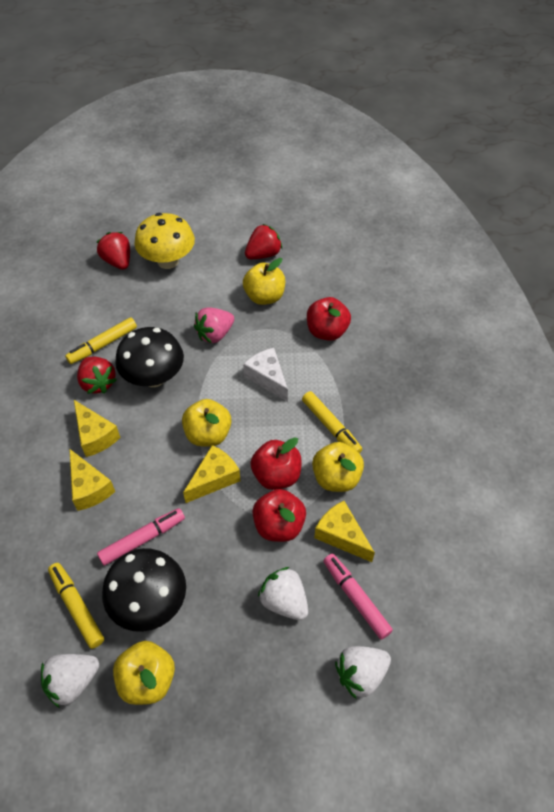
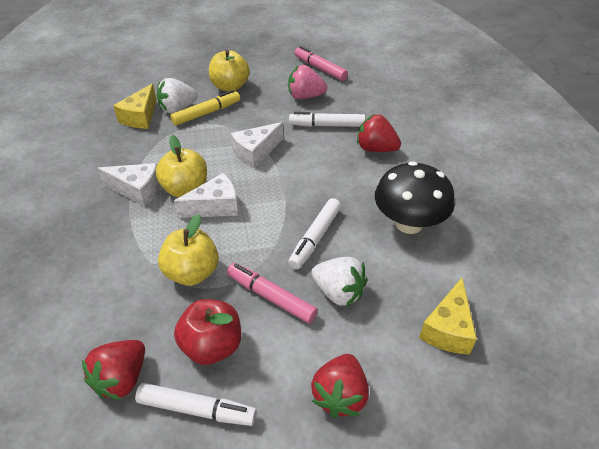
black mushroom: [102,548,186,632] [115,327,184,387] = 2 -> [375,161,455,234] = 1
red apple: [250,437,302,490] [252,489,306,542] [307,297,351,341] = 3 -> [174,299,241,365] = 1
white cheese: [243,348,288,402] = 1 -> [97,163,160,206] [174,173,238,218] [231,122,283,168] = 3
white marker: none = 0 -> [135,383,257,426] [288,198,341,269] [289,112,365,127] = 3
white strawberry: [41,654,99,708] [258,567,308,620] [335,646,391,699] = 3 -> [157,78,198,114] [311,257,367,306] = 2
yellow apple: [113,641,175,705] [182,399,232,446] [243,258,285,305] [312,442,364,492] = 4 -> [156,135,207,198] [158,214,219,286] [209,50,250,91] = 3
yellow cheese: [69,448,115,511] [74,400,121,457] [183,445,240,503] [314,501,375,562] = 4 -> [113,84,157,129] [419,278,477,354] = 2
yellow marker: [48,563,104,649] [65,317,137,364] [302,391,362,453] = 3 -> [170,90,240,126] = 1
yellow mushroom: [135,213,195,269] = 1 -> none = 0

